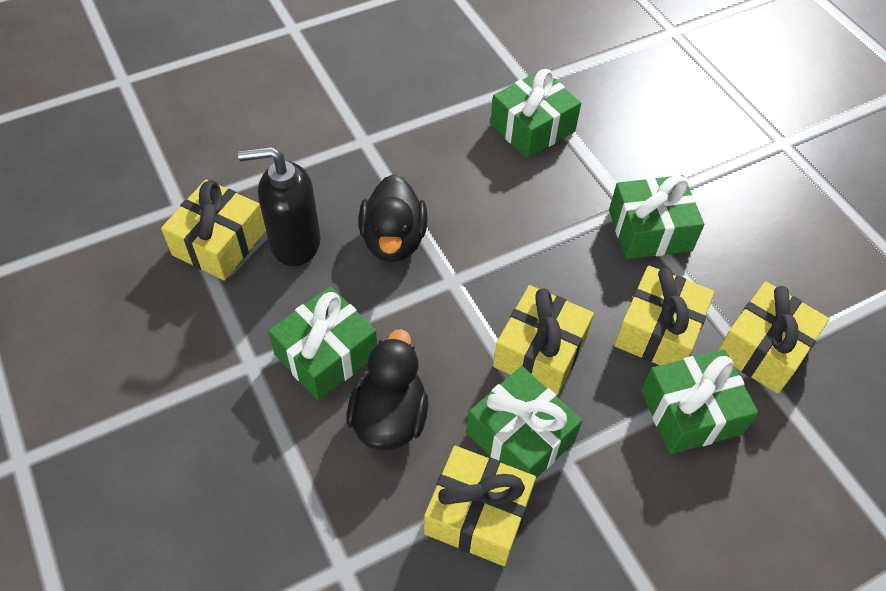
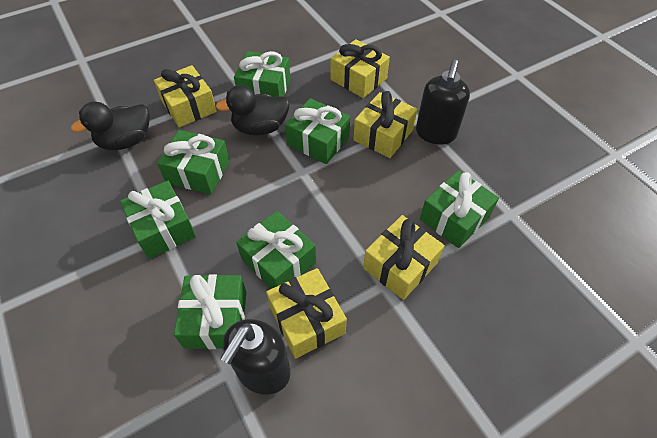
black soap dispenser: [238,146,321,266] = 1 -> [220,319,291,395] [416,60,470,144] = 2
green gift: [268,286,377,400] [467,366,582,478] [490,69,581,159] [609,175,704,259] [641,349,758,454] = 5 -> [120,181,196,259] [157,130,230,194] [174,274,246,349] [234,51,291,97] [236,211,316,289] [285,98,350,164] [420,170,499,248] = 7

